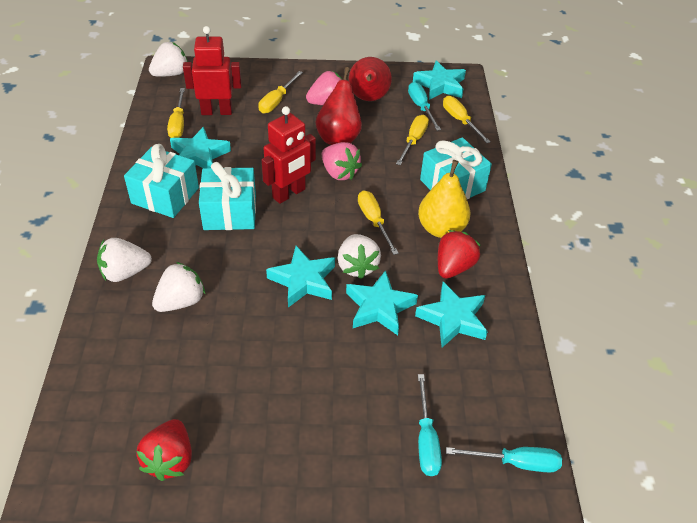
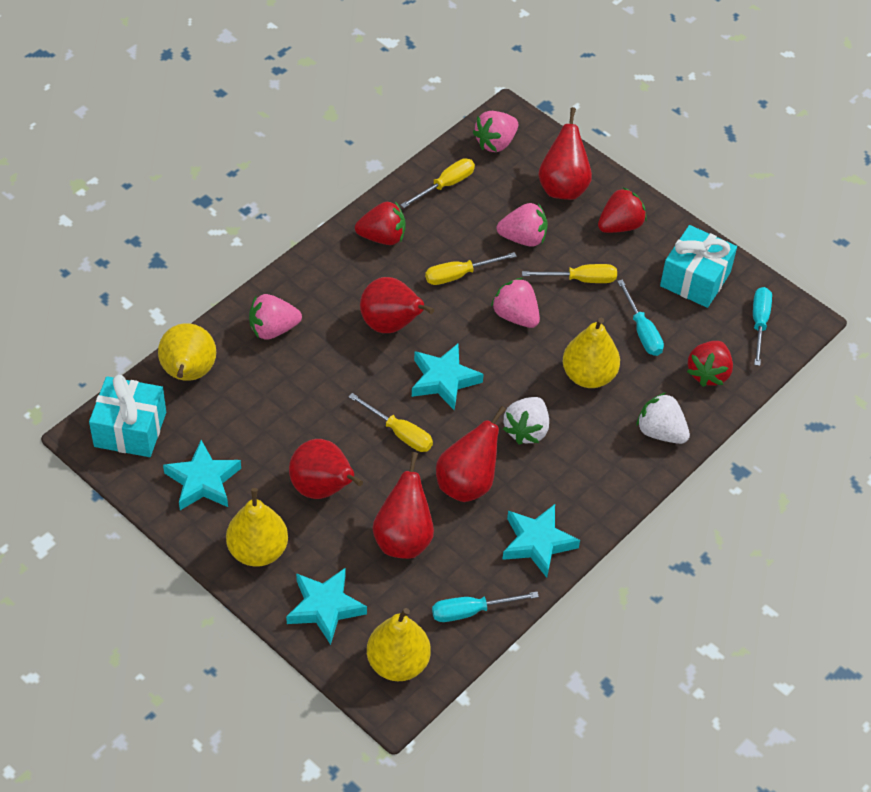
pink strawberry: [306,71,342,105] [322,142,362,180] = 2 -> [249,294,302,340] [473,111,518,152] [491,278,540,328] [497,203,548,247] = 4
red pear: [316,67,362,145] [349,57,392,101] = 2 -> [289,439,363,499] [360,277,434,333] [373,452,434,559] [436,406,506,502] [538,107,592,200] = 5
red robot: [183,26,242,115] [262,106,316,204] = 2 -> none = 0
red strawberry: [137,419,192,481] [438,230,480,279] = 2 -> [355,202,406,245] [598,188,647,233] [687,341,733,387] = 3
turquoise gift: [124,144,199,218] [199,162,256,230] [420,137,492,199] = 3 -> [89,375,166,457] [660,225,737,308] = 2
turquoise star: [170,127,231,168] [266,246,335,308] [346,270,418,335] [413,60,466,100] [415,282,488,347] = 5 -> [163,440,241,510] [286,567,367,645] [412,344,484,410] [502,504,580,578] = 4
white strawberry: [97,238,152,282] [149,42,188,77] [152,262,206,312] [338,234,381,279] = 4 -> [503,397,549,444] [636,392,690,444] = 2
yellow pear: [418,160,470,238] = 1 -> [158,323,216,381] [226,488,288,567] [367,608,431,681] [563,318,620,388] = 4
yellow screwdriver: [167,88,185,138] [258,71,303,113] [358,190,399,255] [396,115,429,165] [443,96,491,143] = 5 -> [348,393,433,452] [401,158,475,208] [425,252,516,285] [522,264,617,283] = 4

